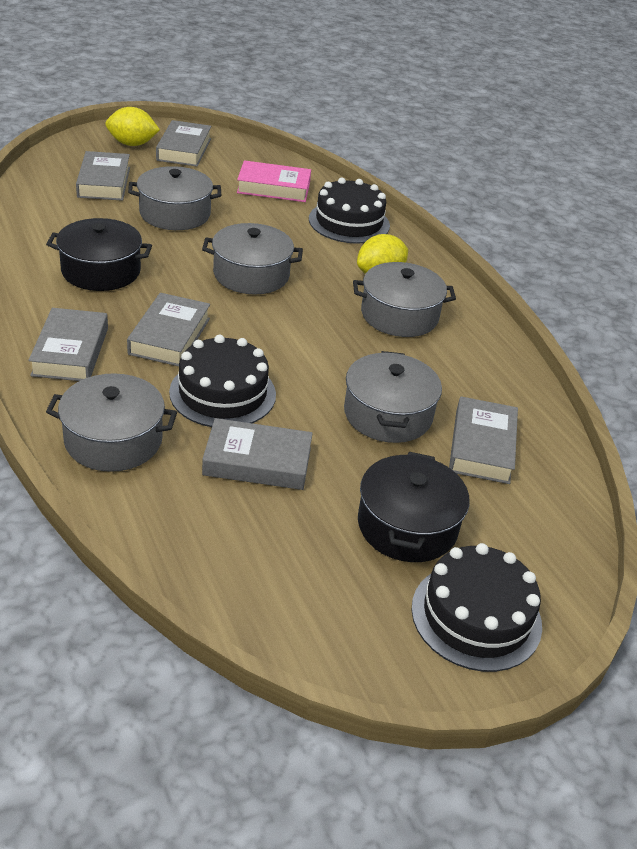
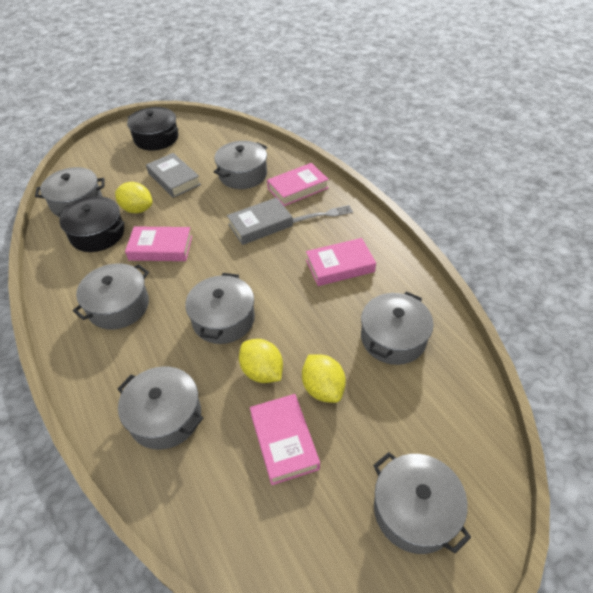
black cake: [169,335,276,427] [309,178,390,244] [411,543,542,672] = 3 -> none = 0
grey book: [29,308,108,381] [76,151,130,201] [127,293,210,366] [156,120,212,167] [202,418,313,490] [449,396,518,484] = 6 -> [146,153,201,198] [227,197,293,245] = 2
grey fork: none = 0 -> [293,205,353,223] = 1
grey pot: [46,373,177,472] [128,166,221,230] [202,223,303,295] [344,351,442,443] [353,262,456,337] = 5 -> [35,167,105,217] [73,263,149,330] [118,366,203,450] [185,273,255,344] [214,141,267,189] [361,292,433,365] [373,452,471,554] = 7
pink book: [237,160,311,202] = 1 -> [125,227,192,261] [250,394,320,485] [267,163,329,206] [306,238,376,286] = 4
yellow lemon: [105,107,160,146] [357,234,408,274] = 2 -> [115,182,152,213] [239,339,283,383] [302,354,346,403] = 3

